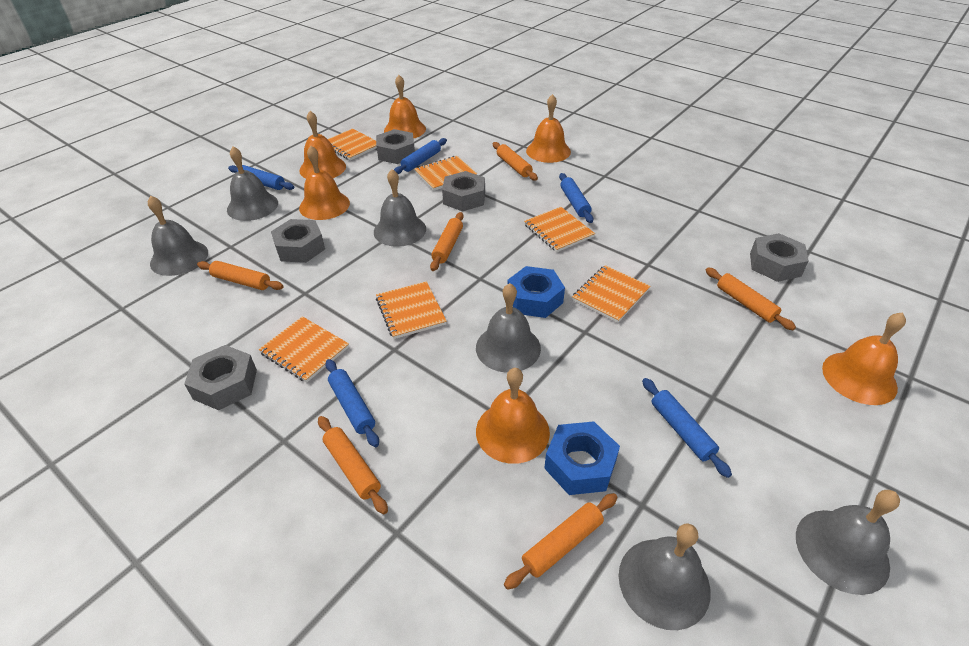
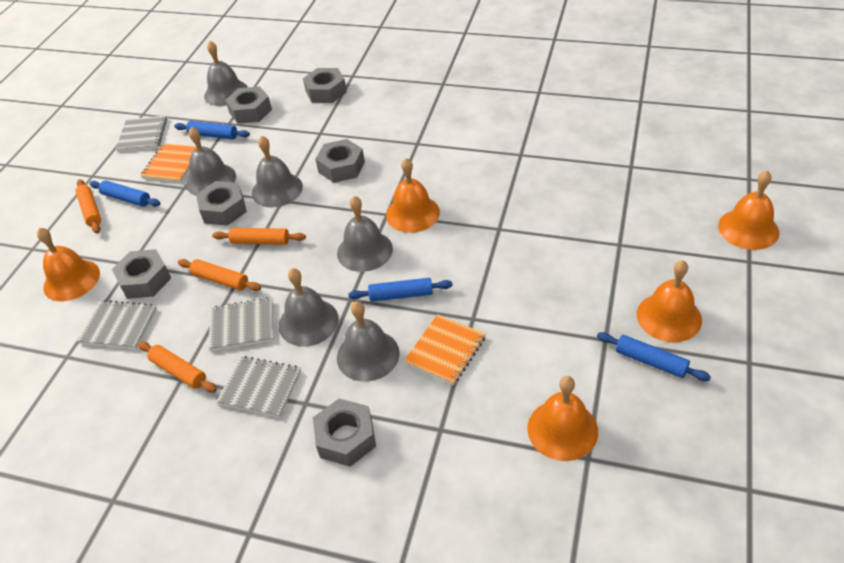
blue nut: [507,266,565,318] [544,421,620,495] = 2 -> none = 0
blue rolling pin: [228,165,294,190] [325,359,379,447] [394,138,447,174] [559,173,593,223] [642,378,732,478] = 5 -> [89,180,160,207] [174,121,250,139] [348,278,453,302] [597,332,711,381] = 4
grey notebook: none = 0 -> [77,300,157,349] [116,116,167,152] [209,297,274,351] [216,356,301,418] = 4
grey nut: [184,345,257,410] [271,219,325,263] [376,129,415,164] [442,171,485,212] [750,233,809,282] = 5 -> [112,249,171,299] [196,181,247,226] [225,86,272,124] [303,68,347,103] [313,398,376,466] [315,139,365,183] = 6
orange bell: [299,111,346,178] [299,146,350,220] [384,75,426,139] [476,368,550,464] [526,94,571,163] [822,312,906,405] = 6 -> [37,228,100,301] [386,158,440,233] [527,376,598,461] [637,260,702,342] [718,171,779,250] = 5
orange notebook: [259,316,349,382] [328,128,377,160] [376,281,447,339] [415,156,477,191] [524,207,595,252] [572,265,651,323] = 6 -> [140,143,197,182] [404,314,486,385] = 2
orange rolling pin: [197,261,283,290] [318,416,388,514] [430,212,464,271] [493,142,538,181] [504,493,618,590] [706,268,796,330] = 6 -> [75,179,101,233] [138,341,217,393] [178,259,261,291] [212,228,306,245] = 4

